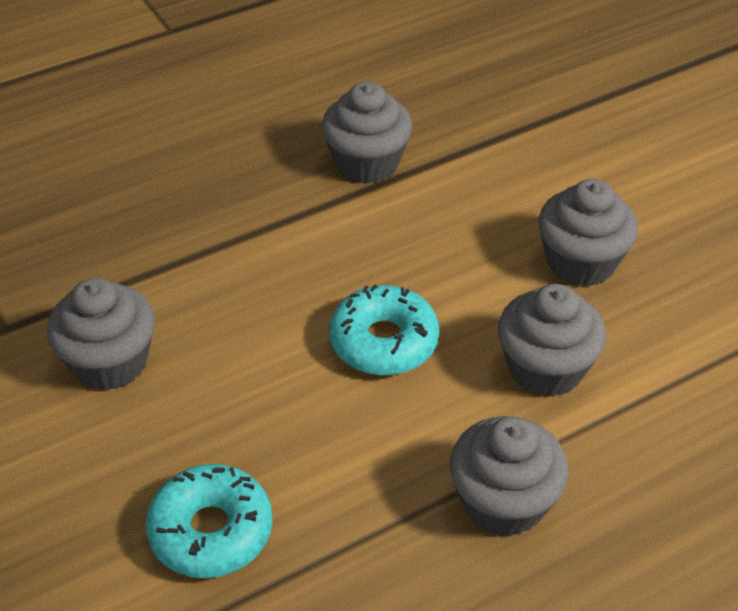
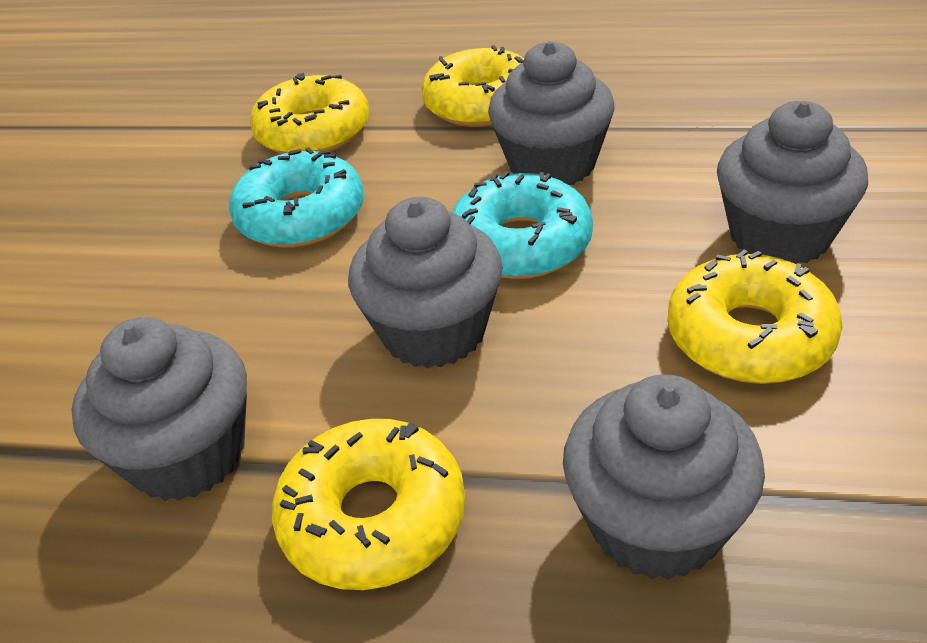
yellow donut: none = 0 -> [250,73,369,154] [272,419,465,590] [422,45,524,127] [667,250,843,384] = 4

